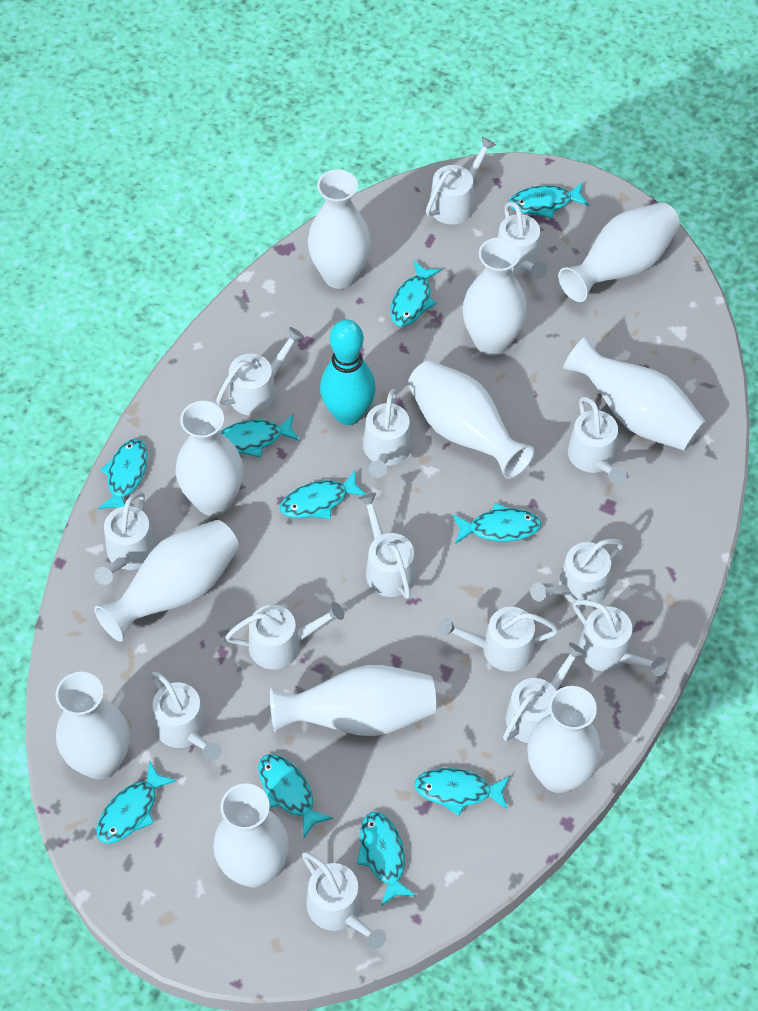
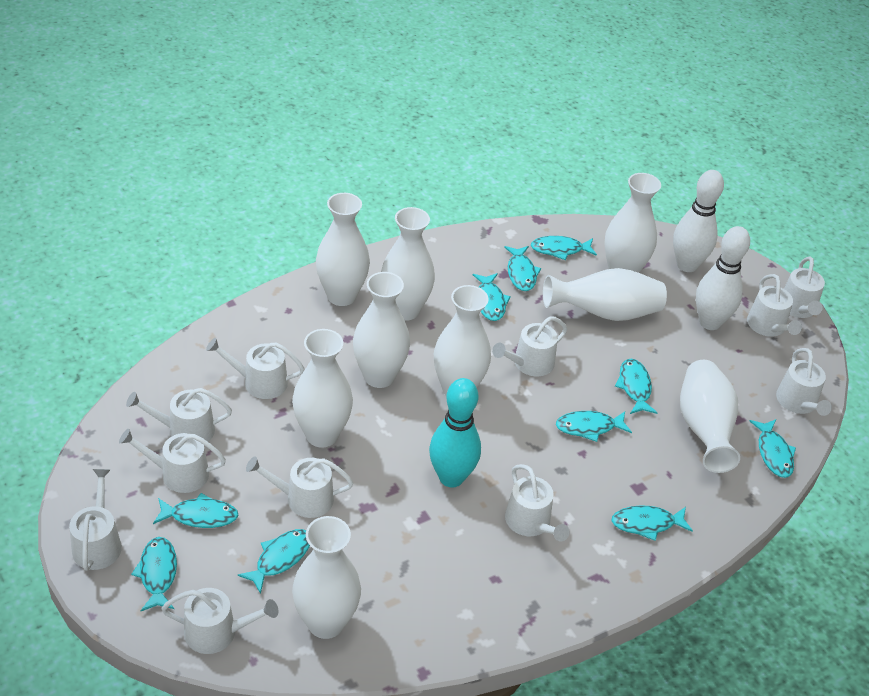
white bowling pin: none = 0 -> [673,170,724,272] [696,226,750,330] = 2
white vase: [55,672,130,779] [94,520,239,641] [175,401,243,516] [213,783,289,888] [270,665,436,736] [308,169,371,289] [408,360,534,479] [462,237,527,356] [527,686,601,793] [558,202,680,302] [563,336,706,451] = 11 -> [292,329,353,448] [292,516,361,639] [316,193,370,306] [353,272,410,388] [381,207,435,321] [434,285,491,396] [543,268,667,321] [604,173,661,273] [680,360,740,473] = 9
white watering can: [95,491,157,585] [151,671,222,761] [216,327,304,416] [225,602,344,670] [302,852,386,949] [358,493,416,599] [363,389,412,478] [426,136,496,224] [439,607,559,672] [497,202,548,279] [503,643,586,743] [530,539,624,606] [568,396,627,484] [573,599,667,676] = 14 -> [69,469,122,571] [119,429,226,493] [126,388,232,442] [161,588,278,654] [206,338,305,399] [246,457,353,518] [492,316,567,376] [505,464,570,542] [747,274,802,337] [776,348,832,416] [784,257,825,318] = 11

